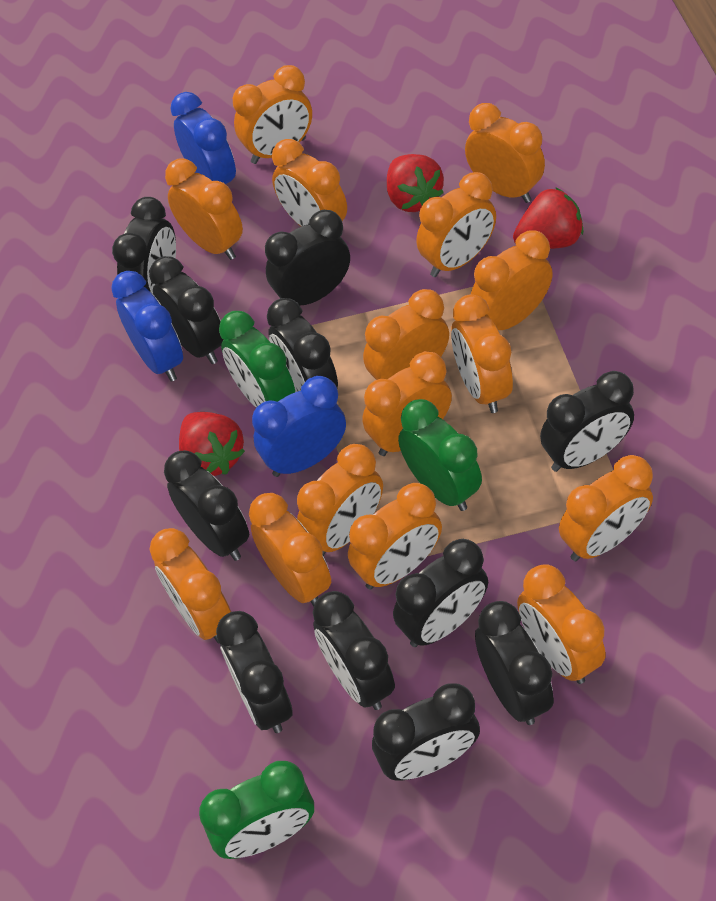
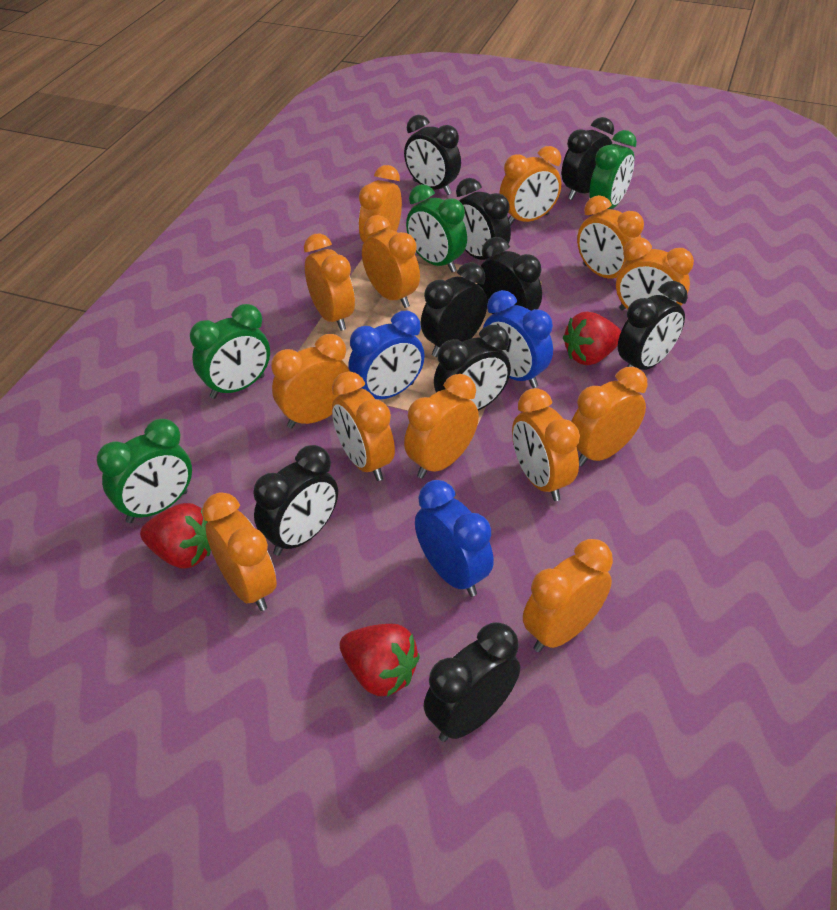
black clock: [112,197,176,294] [149,256,224,364] [164,450,249,561] [216,611,293,733] [265,210,350,306] [267,298,338,392] [313,591,395,710] [372,683,480,781] [393,539,488,647] [475,601,554,725] [540,371,634,472] = 11 -> [253,445,338,556] [404,115,461,195] [421,262,487,357] [424,622,520,742] [434,325,511,410] [456,178,511,260] [477,237,542,314] [562,117,614,200] [618,281,688,370] = 9
green clock: [199,761,314,859] [219,311,295,408] [398,399,482,511] = 3 -> [97,419,192,523] [190,304,270,399] [406,184,467,272] [589,130,637,209] = 4
orange clock: [149,528,231,643] [165,159,243,260] [233,65,312,164] [249,493,331,606] [272,139,347,227] [297,444,383,556] [348,483,442,590] [362,351,452,456] [363,289,449,380] [416,172,496,277] [451,294,513,413] [465,103,545,203] [471,230,553,330] [517,564,606,684] [559,455,653,561] = 15 -> [202,492,277,611] [271,334,350,429] [304,233,355,331] [332,371,395,481] [359,165,402,242] [362,215,420,308] [404,374,479,479] [500,146,561,226] [512,388,580,501] [523,539,613,652] [571,367,648,466] [577,195,644,278] [616,237,694,310] = 13

